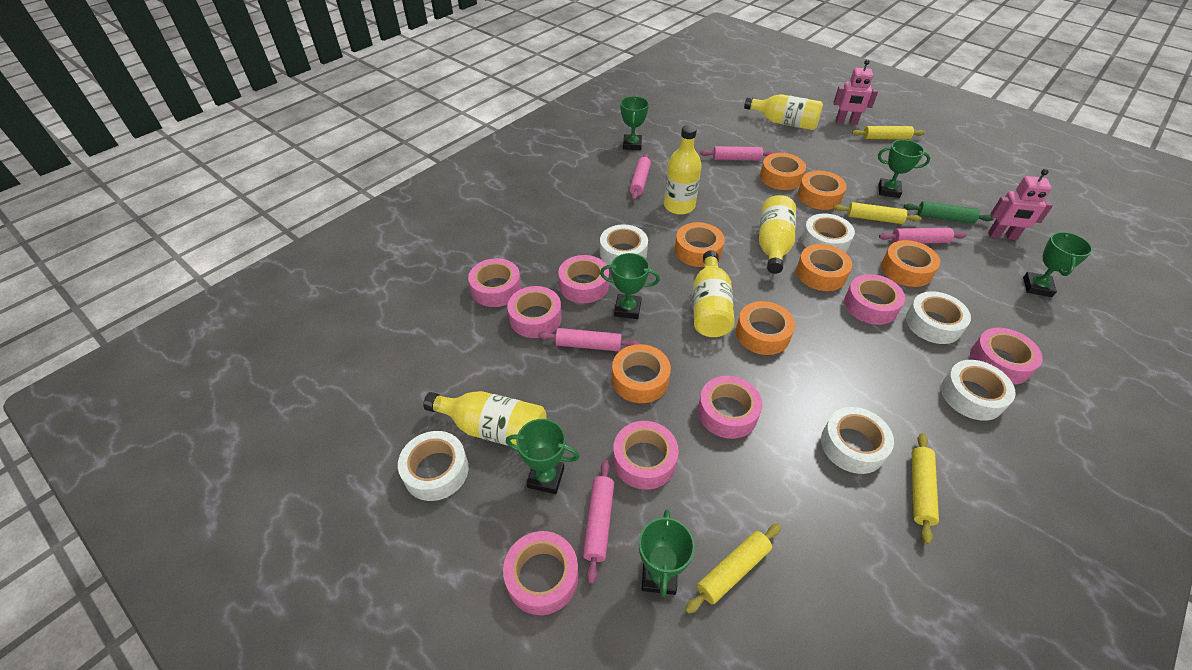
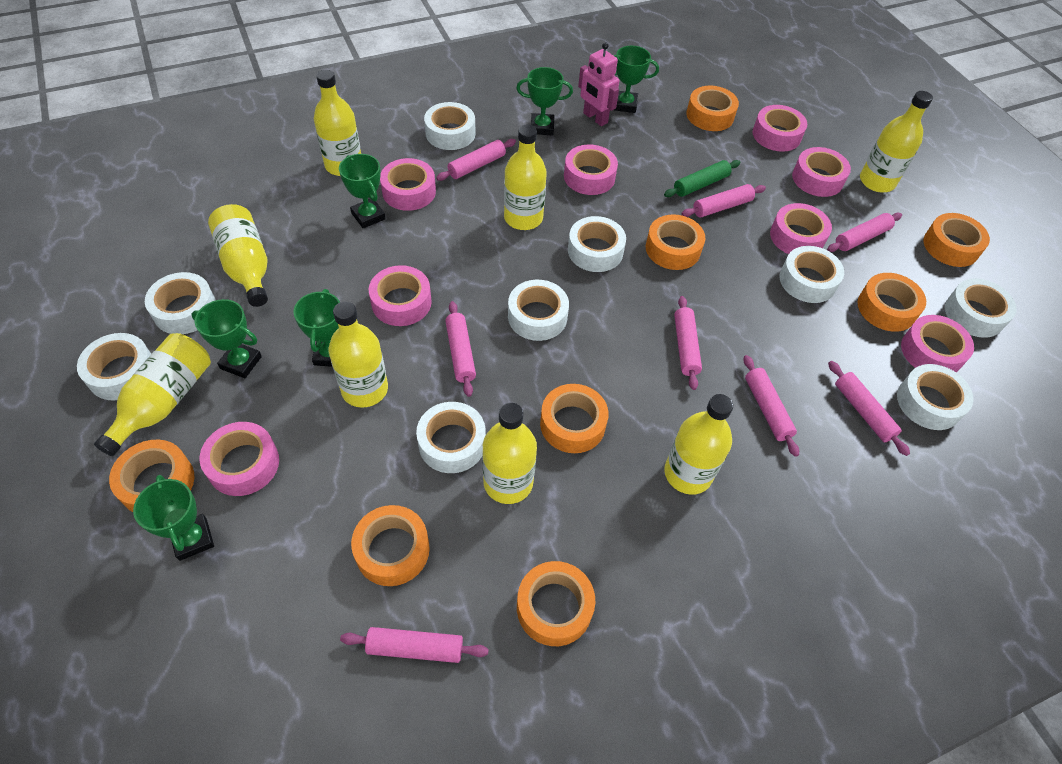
orange tape: [612,344,671,403] [675,222,725,267] [736,301,795,355] [760,153,806,190] [796,244,852,291] [798,171,847,210] [881,240,940,287] = 7 -> [109,439,194,512] [351,505,430,586] [517,561,595,646] [540,384,609,453] [646,214,705,270] [686,86,739,131] [858,273,926,332] [923,213,990,267] = 8
pink robot: [833,60,878,125] [988,169,1053,240] = 2 -> [578,42,619,126] = 1
pink rolling pin: [538,328,640,351] [583,460,614,584] [630,153,651,200] [700,146,775,161] [879,228,967,243] = 5 -> [340,627,489,663] [436,139,516,181] [445,301,476,397] [674,296,702,390] [681,184,766,218] [743,355,799,457] [827,213,902,252] [828,361,910,456] = 8
white tape: [398,431,469,501] [600,225,648,265] [801,213,855,253] [821,407,894,474] [906,291,971,344] [941,360,1016,421] = 6 -> [77,333,151,400] [145,272,216,334] [416,402,486,473] [424,102,476,150] [508,280,569,341] [568,216,626,272] [779,246,844,303] [897,364,974,430] [945,278,1017,338] = 9
yellow bottle: [423,391,547,446] [664,125,701,215] [693,250,735,337] [744,94,823,130] [759,195,796,274] = 5 -> [94,333,211,456] [208,204,268,307] [314,70,361,176] [329,302,388,408] [482,403,537,504] [504,125,547,230] [664,394,733,495] [860,91,933,192] = 8
yellow rolling pin: [685,524,781,614] [833,202,922,224] [852,126,925,139] [912,433,939,544] = 4 -> none = 0

